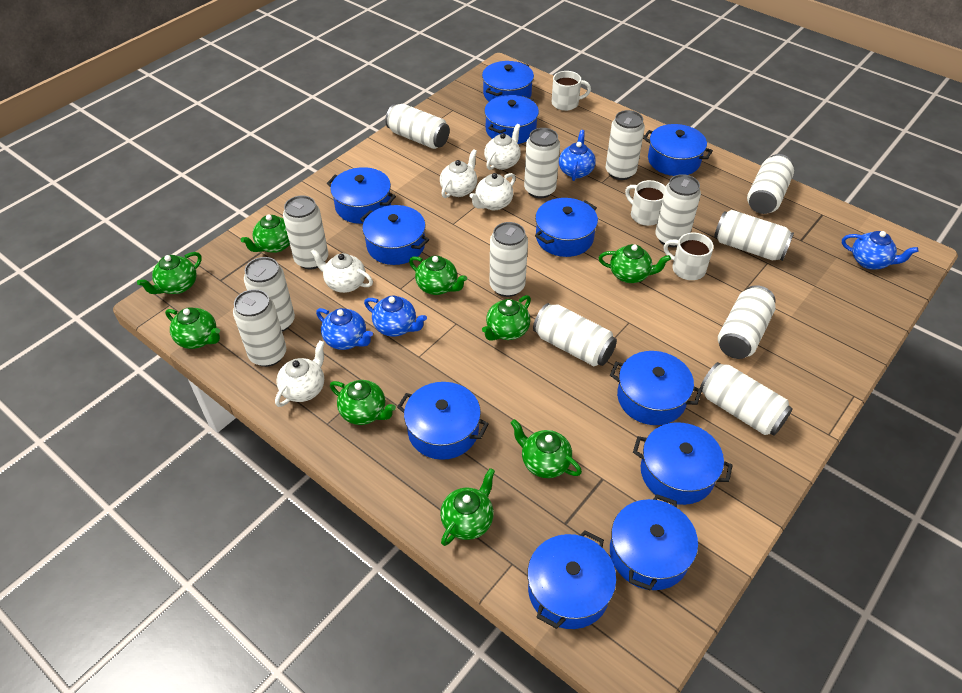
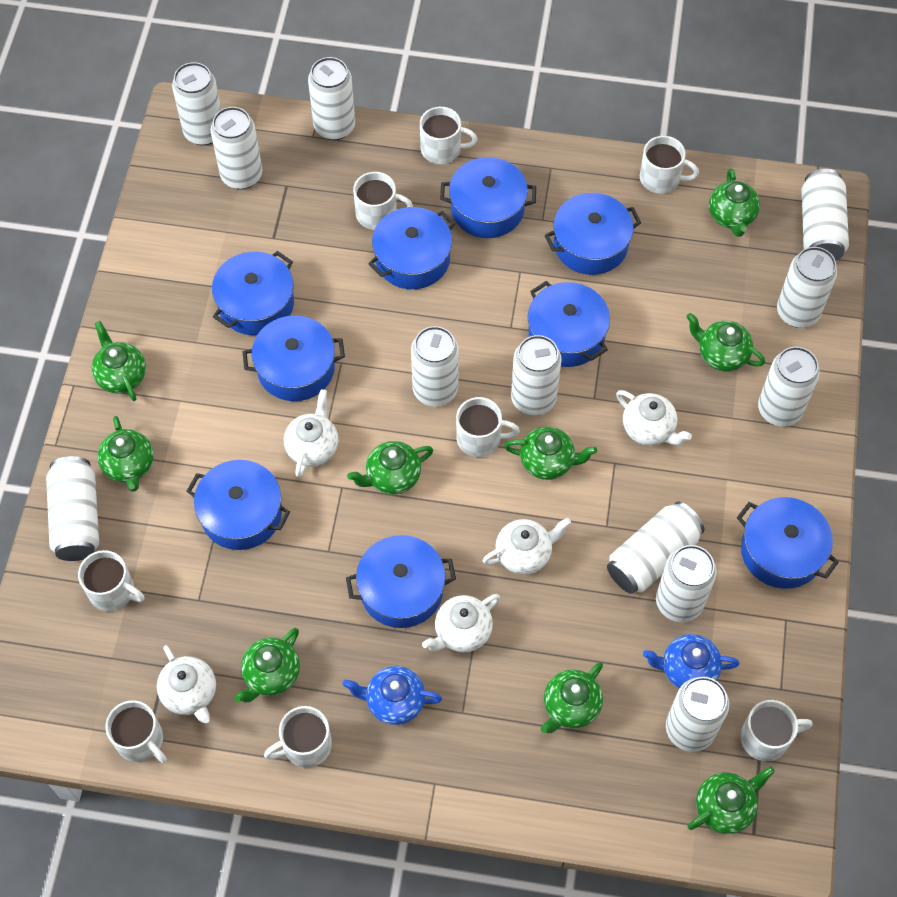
blue pot: [327,167,396,224] [360,205,429,265] [397,382,489,460] [482,61,534,102] [484,95,539,144] [527,530,616,629] [535,198,598,257] [610,351,702,425] [610,494,698,590] [633,422,733,505] [643,124,713,176] = 11 -> [187,460,290,550] [212,251,294,335] [242,315,345,401] [346,535,456,628] [368,207,456,289] [440,157,536,238] [528,281,610,367] [545,193,641,275] [737,497,839,589] = 9
blue teapot: [316,308,373,350] [364,296,427,337] [559,130,596,181] [842,231,919,269] = 4 -> [343,666,442,725] [643,634,739,689] = 2
white can: [233,289,286,367] [244,257,295,332] [283,196,328,269] [385,104,450,149] [490,222,528,297] [524,128,560,198] [533,303,617,366] [606,110,645,180] [655,174,701,247] [700,362,793,436] [714,210,794,261] [718,285,776,359] [747,154,794,214] = 13 -> [46,456,99,561] [172,62,221,146] [211,107,262,190] [308,57,355,140] [411,326,459,406] [511,335,562,415] [607,501,704,594] [656,545,717,622] [666,677,729,752] [758,347,820,427] [777,247,837,328] [801,169,849,261] = 12
white mug: [552,71,591,111] [625,180,665,226] [663,233,714,280] = 3 -> [78,550,145,611] [105,700,167,763] [264,706,332,768] [353,172,413,230] [420,107,478,164] [456,397,520,457] [640,136,699,194] [740,700,813,761] = 8

